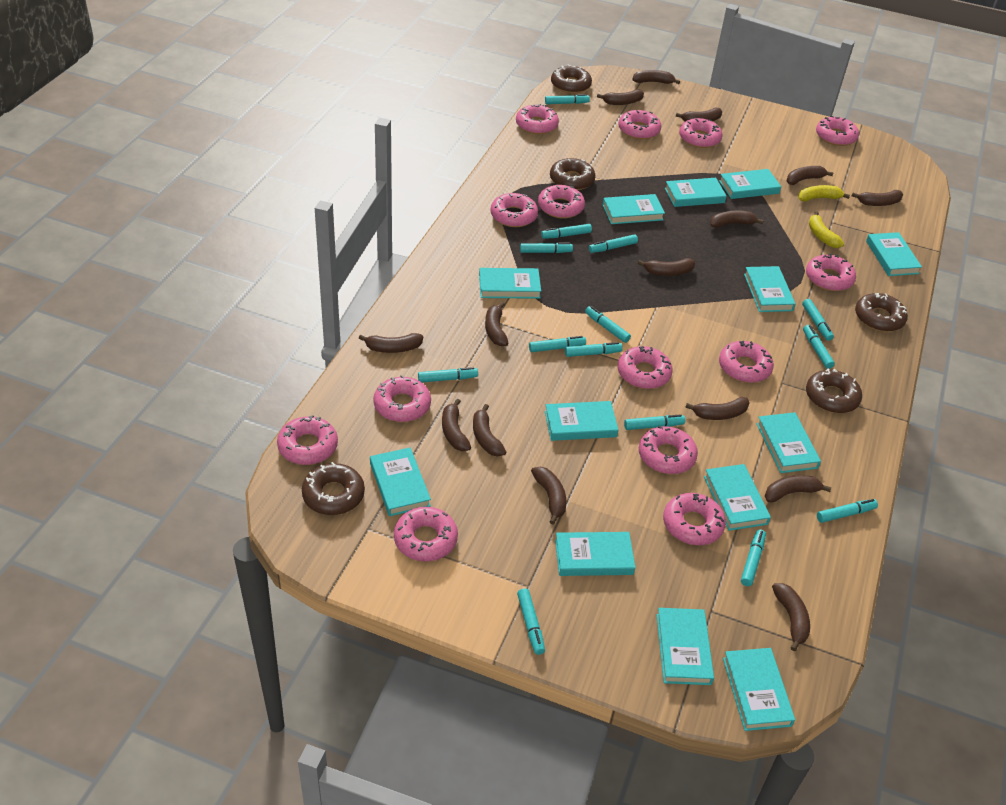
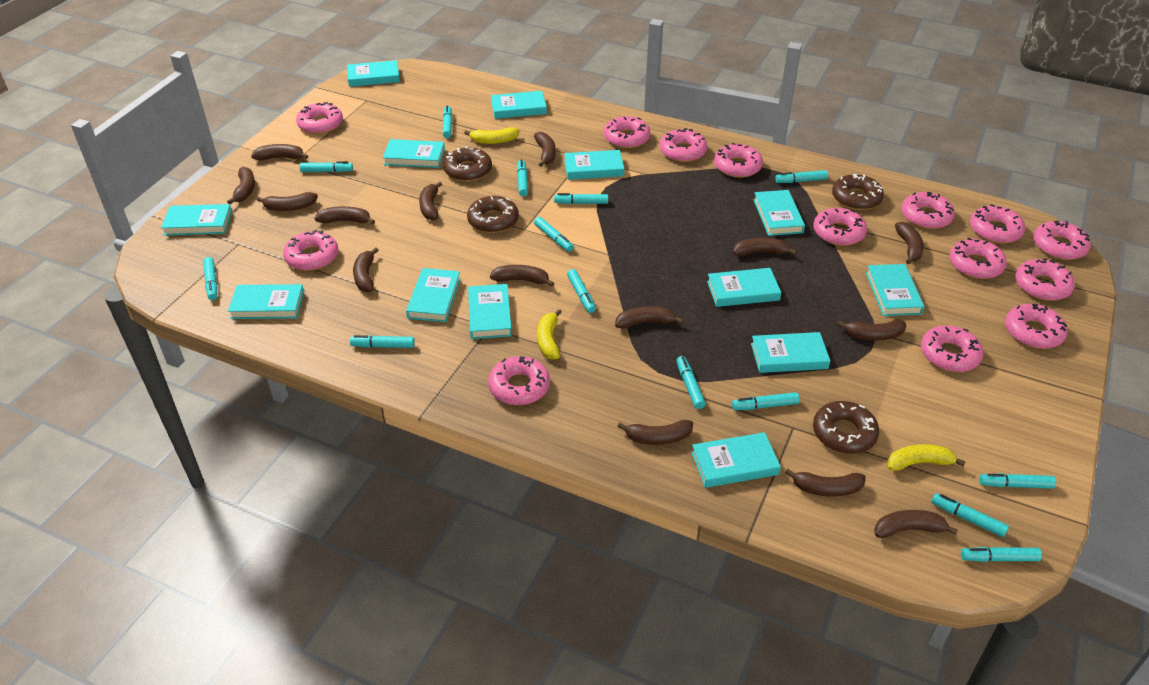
brown donut: [302,462,365,515] [550,158,595,190] [551,65,592,93] [806,368,862,413] [855,293,908,332] = 5 -> [443,146,492,182] [467,196,519,233] [813,401,879,454] [832,174,884,210] = 4
yellow banana: [798,185,850,202] [809,211,844,248] = 2 -> [464,127,519,144] [537,309,562,360] [887,444,966,471] = 3

